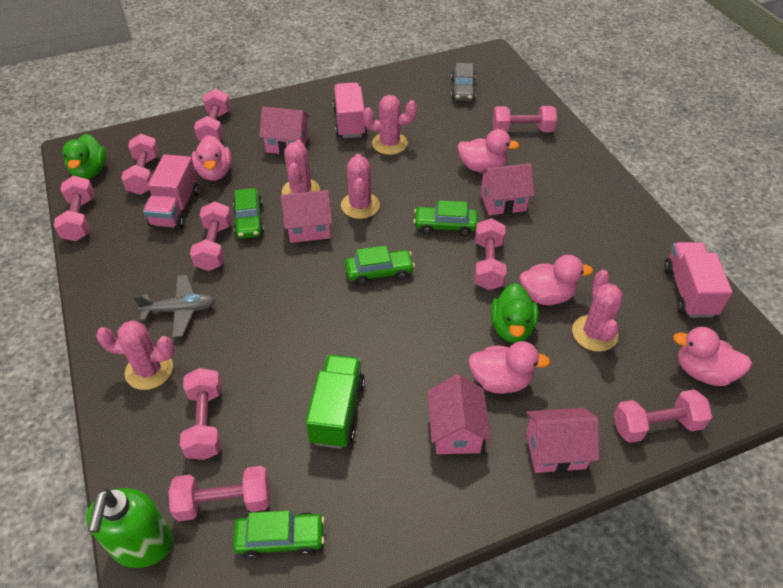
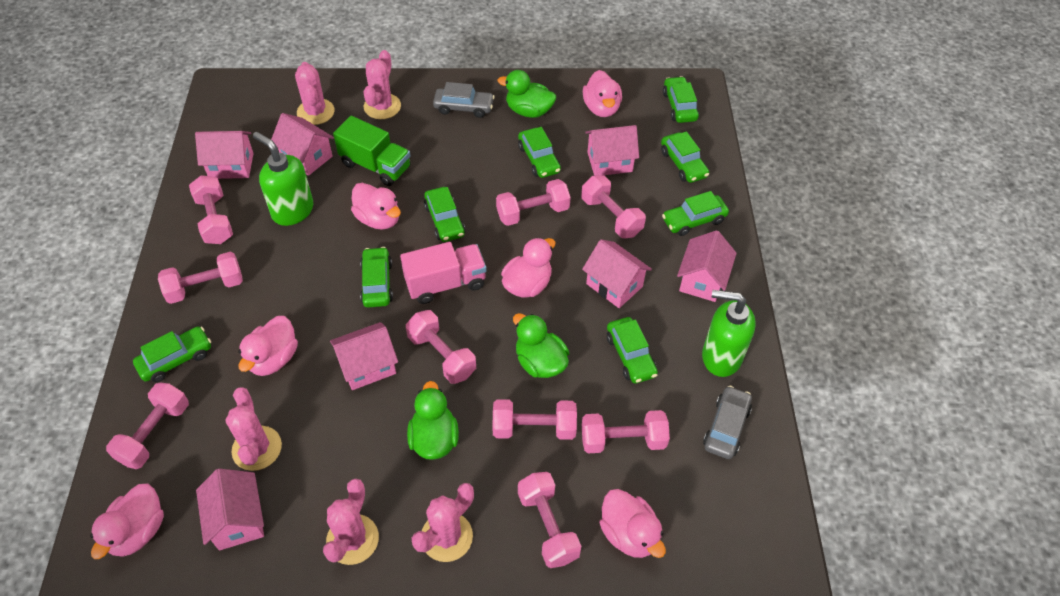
green car: [233,188,264,238] [233,510,325,559] [345,246,415,286] [414,200,478,236] = 4 -> [133,327,211,382] [360,247,393,308] [424,187,465,242] [518,127,561,178] [607,317,658,384] [661,131,709,183] [662,191,729,236] [663,76,699,123] = 8
green duck: [62,134,107,179] [491,283,538,343] = 2 -> [407,381,459,460] [497,70,556,118] [513,313,569,378] = 3
green soap dispenser: [86,488,173,568] = 1 -> [253,132,313,226] [702,290,756,377] = 2
grey car: [451,63,476,101] = 1 -> [433,82,495,118] [703,386,752,459] = 2
grey plane: [133,275,215,337] = 1 -> none = 0
pink duck: [192,135,232,181] [457,129,520,172] [468,341,551,394] [520,255,593,305] [673,327,752,386] = 5 -> [90,484,164,559] [238,316,298,376] [351,183,401,230] [501,237,555,298] [583,70,622,117] [599,489,666,558] = 6
pink house: [259,107,310,155] [281,190,333,243] [428,374,491,454] [479,163,534,215] [526,408,599,473] = 5 -> [195,131,254,179] [196,468,264,551] [271,113,334,176] [330,322,398,390] [582,239,652,308] [585,125,639,176] [677,230,737,302] = 7
pink truck: [143,154,199,229] [333,82,367,138] [664,242,733,318] = 3 -> [400,242,487,304] = 1

